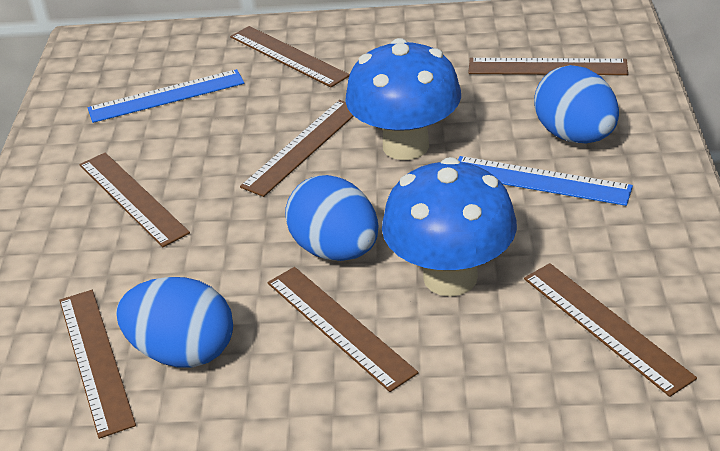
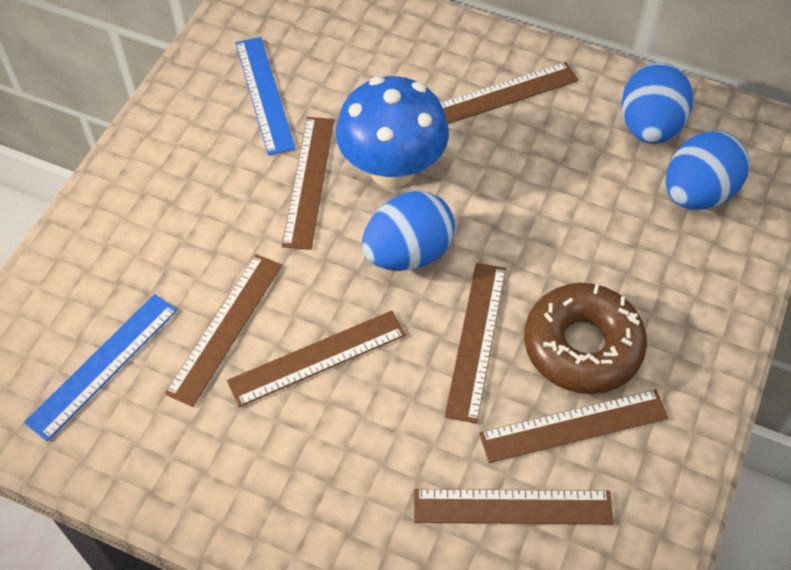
blue mushroom: [345,38,461,160] [382,157,517,296] = 2 -> [336,76,449,188] = 1
brown donut: none = 0 -> [524,283,647,394] = 1

